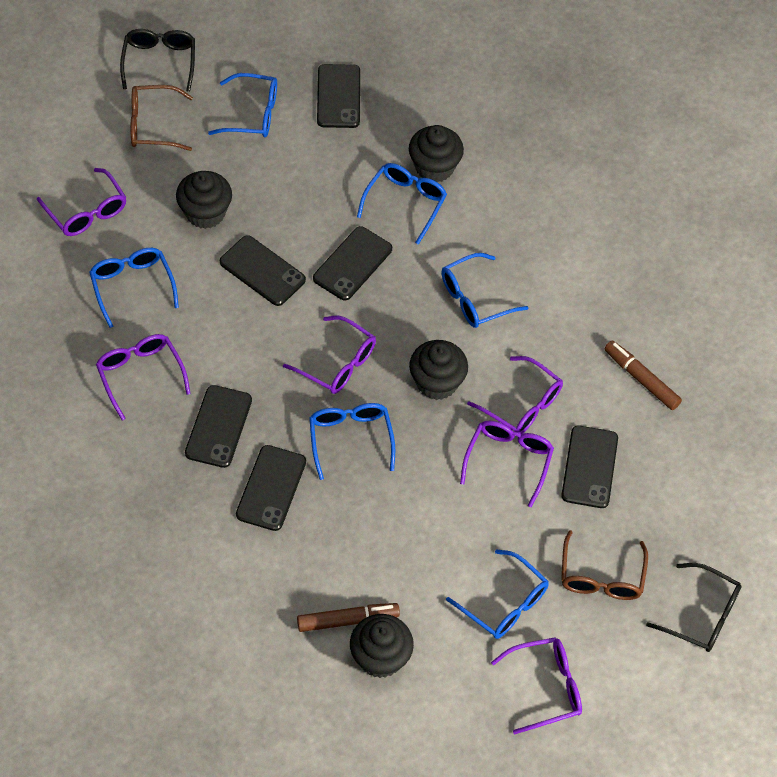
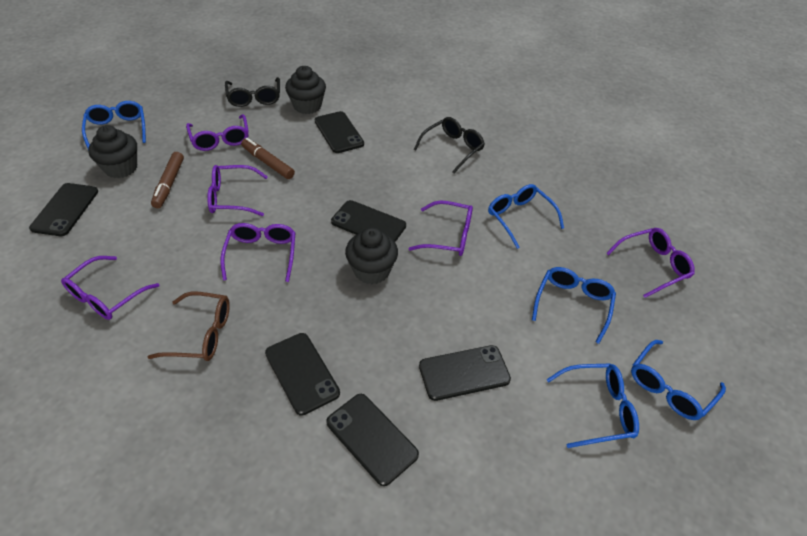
black cupcake: [176,171,232,229] [350,614,414,678] [409,125,464,182] [409,340,468,400] = 4 -> [88,125,137,178] [285,66,326,114] [345,228,398,284] = 3
blue glasses: [89,248,179,328] [208,73,277,137] [309,403,395,480] [357,163,447,245] [441,253,529,328] [446,549,549,639] = 6 -> [82,101,146,149] [488,184,564,249] [532,267,616,344] [546,364,639,448] [631,340,726,420] = 5
brown glasses: [131,85,193,151] [561,530,648,600] = 2 -> [148,292,230,361] = 1

